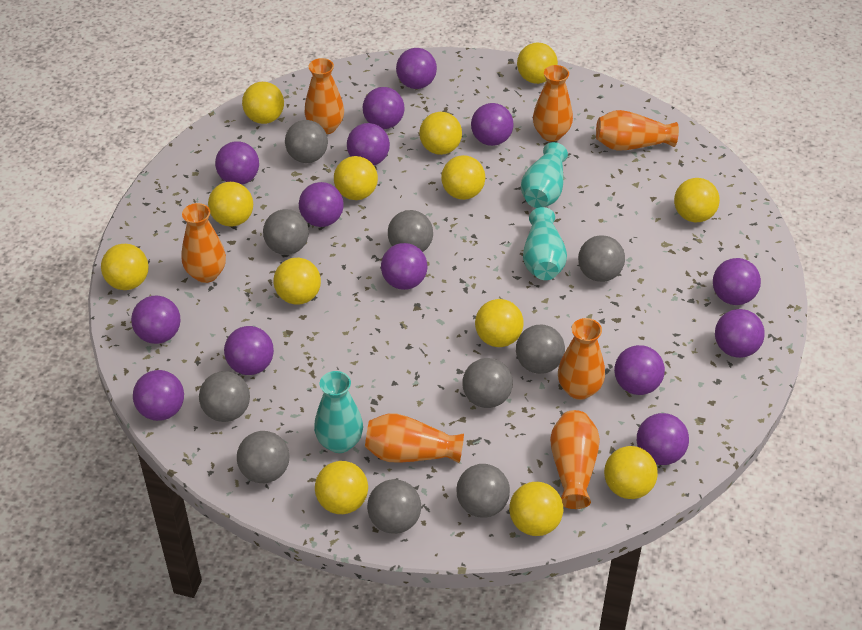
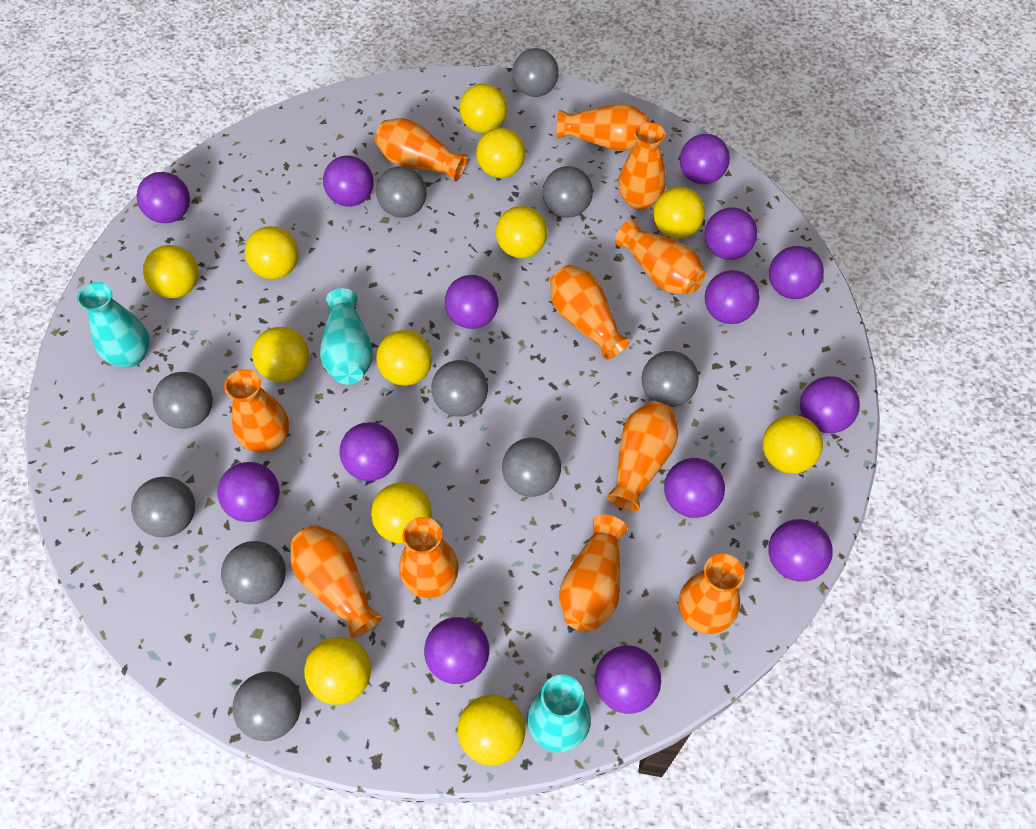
orange vase: [181,203,226,283] [304,58,344,134] [365,413,464,463] [533,65,573,142] [550,410,600,509] [558,318,605,400] [596,110,679,151] = 7 -> [224,369,289,453] [290,525,382,639] [375,118,467,182] [399,517,459,598] [550,265,630,360] [556,104,649,151] [559,514,627,632] [607,401,678,511] [615,219,705,294] [618,122,666,210] [679,553,744,634] = 11
yellow ball: [101,244,149,290] [208,182,253,227] [242,82,284,124] [274,257,321,305] [315,461,368,514] [334,156,378,200] [419,112,462,155] [441,155,485,200] [475,299,524,347] [509,482,563,536] [517,42,558,84] [604,446,658,499] [674,178,720,222] = 13 -> [143,245,199,298] [245,226,298,279] [252,327,309,382] [304,637,371,705] [371,482,432,543] [376,330,432,386] [458,694,526,766] [460,83,507,133] [476,128,525,178] [496,206,547,258] [653,187,705,239] [762,415,823,474] = 12

